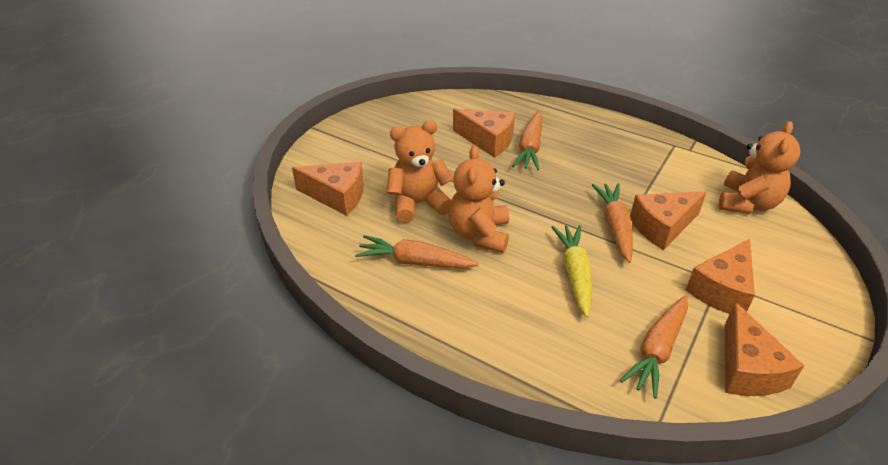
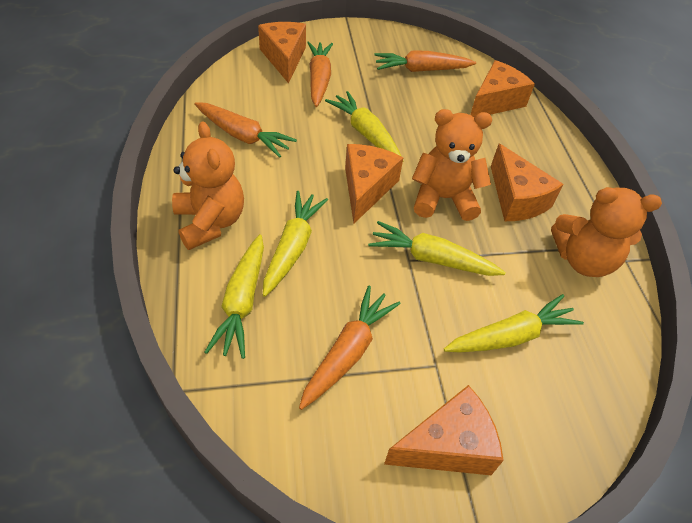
yellow carrot: [551,225,592,318] = 1 -> [205,234,264,359] [263,191,328,297] [325,91,401,156] [368,221,506,276] [444,294,584,353] = 5

